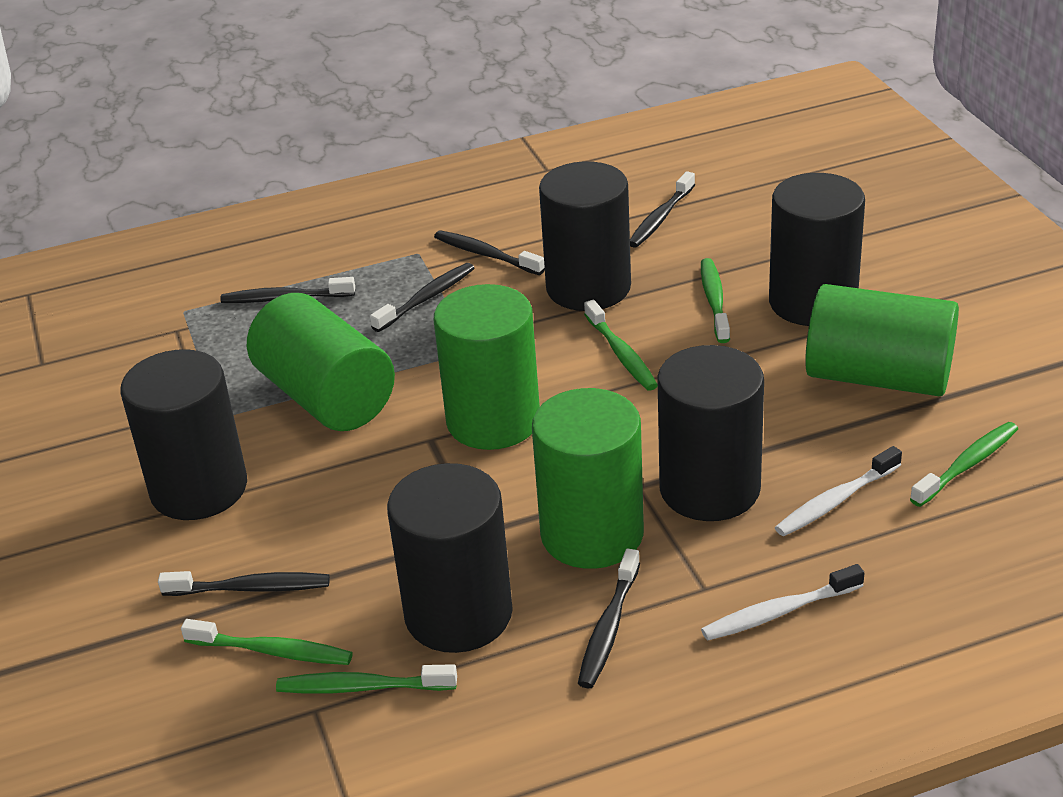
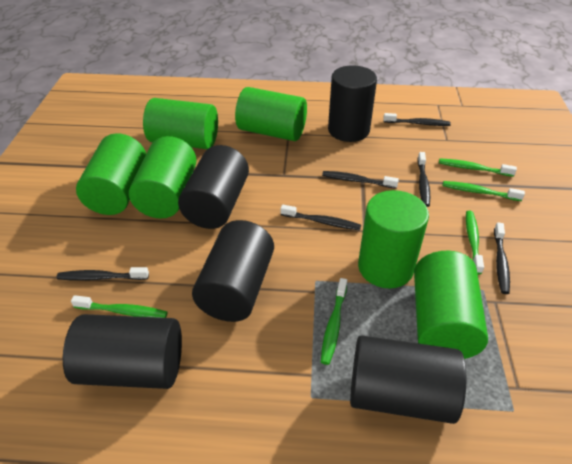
green cylinder: [247,293,395,431] [434,284,540,450] [532,388,644,569] [805,284,959,396] = 4 -> [76,133,146,215] [129,136,197,218] [143,98,218,149] [235,87,307,141] [358,190,429,289] [414,251,488,359] = 6
white toothbrush: [701,564,864,641] [775,446,902,536] = 2 -> none = 0

